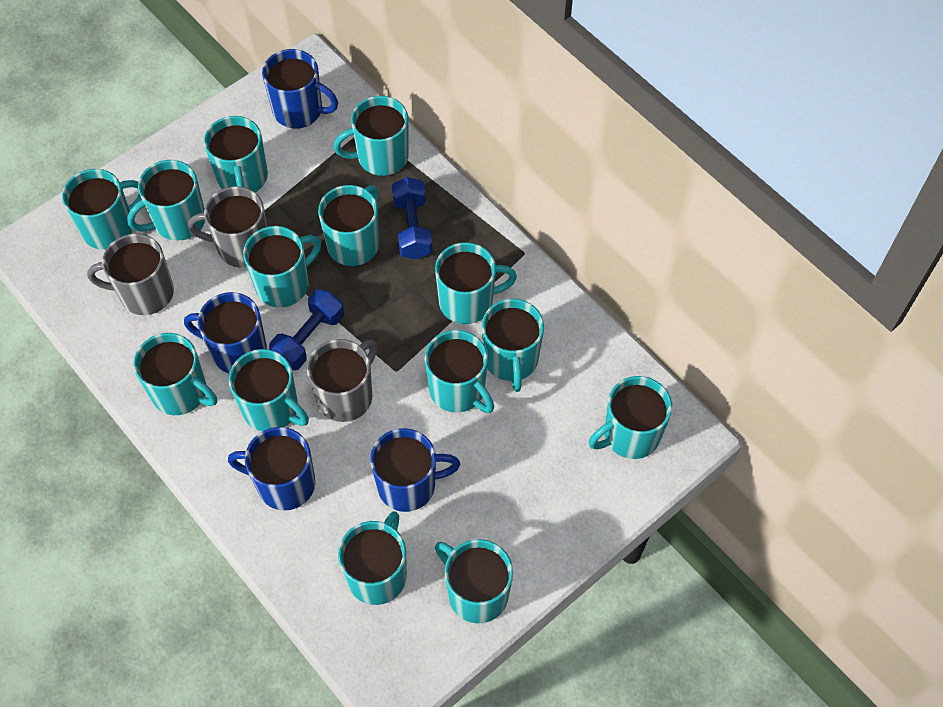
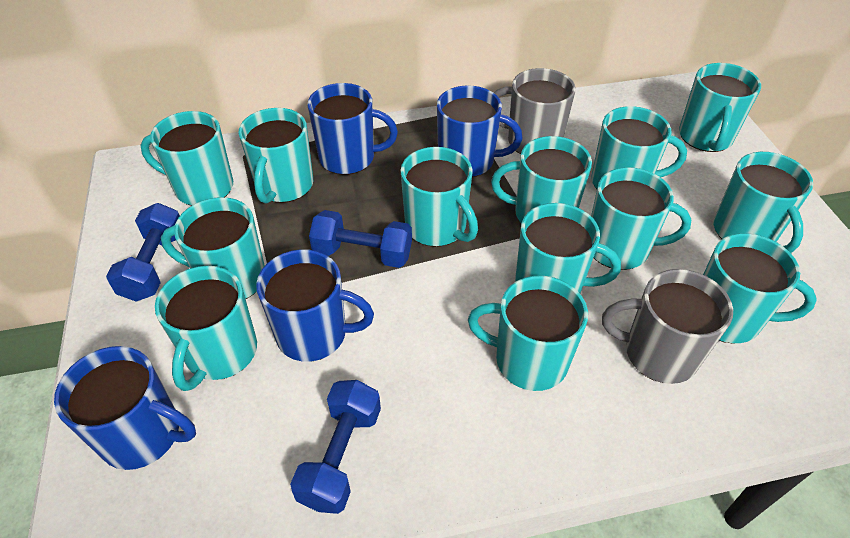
blue dumbbell: [269,289,344,370] [392,177,432,260] = 2 -> [106,203,180,302] [290,380,381,514] [309,210,412,268] = 3
grey mug: [87,233,174,315] [188,186,267,268] [307,339,377,422] = 3 -> [494,68,576,154] [602,269,733,384] = 2
turquoise mug: [62,169,142,250] [127,160,205,241] [133,333,217,415] [204,116,268,192] [229,349,309,431] [243,226,321,308] [318,185,379,266] [333,96,409,176] [338,511,407,605] [425,330,494,413] [435,242,517,324] [435,539,513,623] [482,299,544,392] [589,376,672,459] = 14 -> [140,111,233,206] [155,266,257,391] [161,197,265,299] [238,108,313,204] [400,147,478,247] [468,276,588,391] [491,136,592,223] [515,203,621,293] [591,106,687,189] [591,167,691,270] [679,63,761,152] [703,233,817,344] [714,152,813,253] = 13

